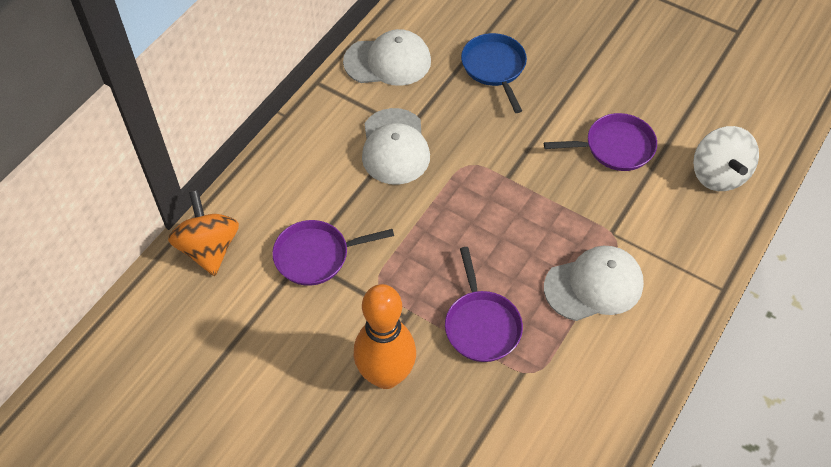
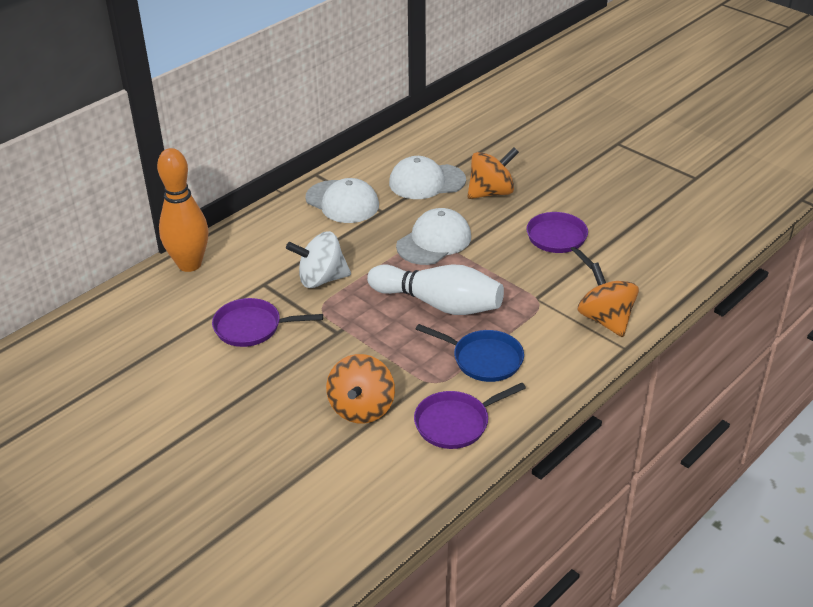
orange spinning top: [168,190,239,276] = 1 -> [326,354,395,424] [467,148,519,199] [578,263,639,337] = 3
white bowling pin: none = 0 -> [367,264,504,315] = 1

